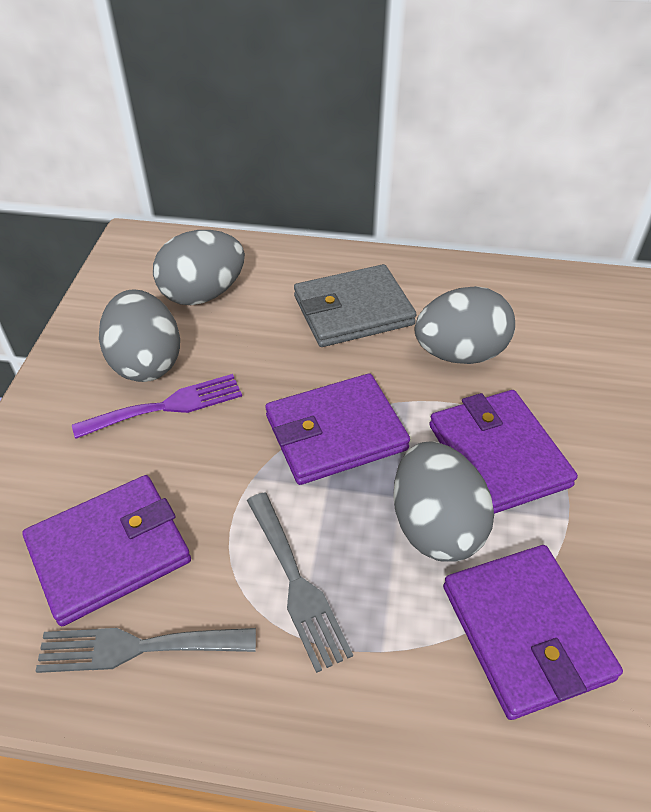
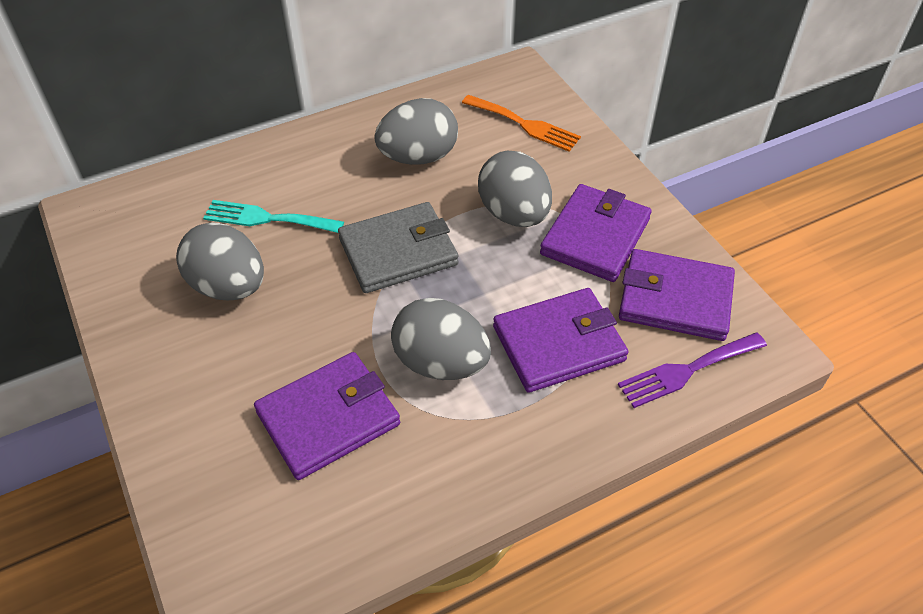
grey fork: [36,628,256,673] [247,492,353,673] = 2 -> none = 0
orange fork: none = 0 -> [462,95,581,152] = 1
turquoise fork: none = 0 -> [203,200,344,233] = 1

